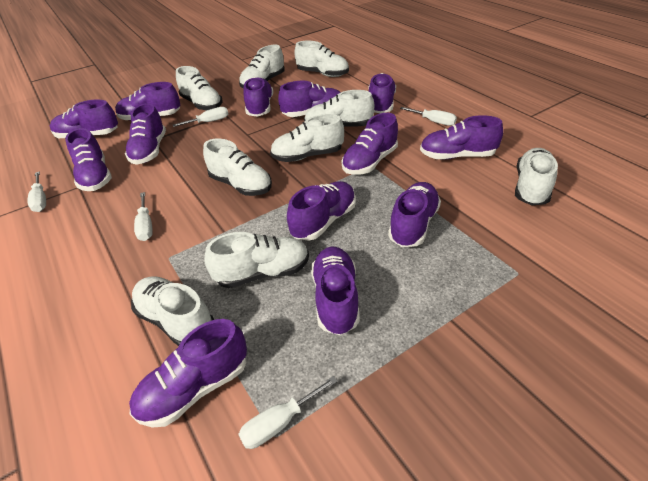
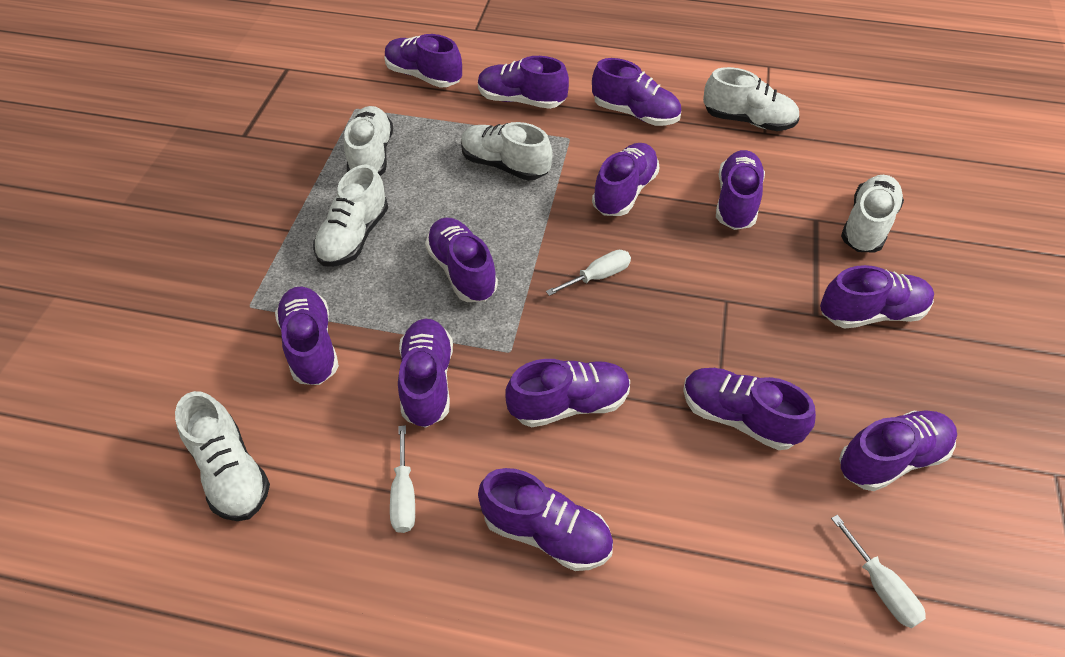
white screwdriver: [27,172,46,212] [134,192,153,241] [173,107,228,127] [238,376,338,449] [400,107,457,126] = 5 -> [390,425,415,533] [546,250,631,296] [831,515,926,628] = 3
white shoe: [131,277,214,346] [176,66,222,111] [203,139,272,196] [204,232,309,288] [239,44,285,88] [270,114,344,162] [294,41,349,77] [304,90,375,127] [515,148,558,206] = 9 -> [175,391,270,521] [313,164,388,267] [344,106,393,176] [461,122,552,181] [703,67,800,131] [841,175,904,253] = 6

